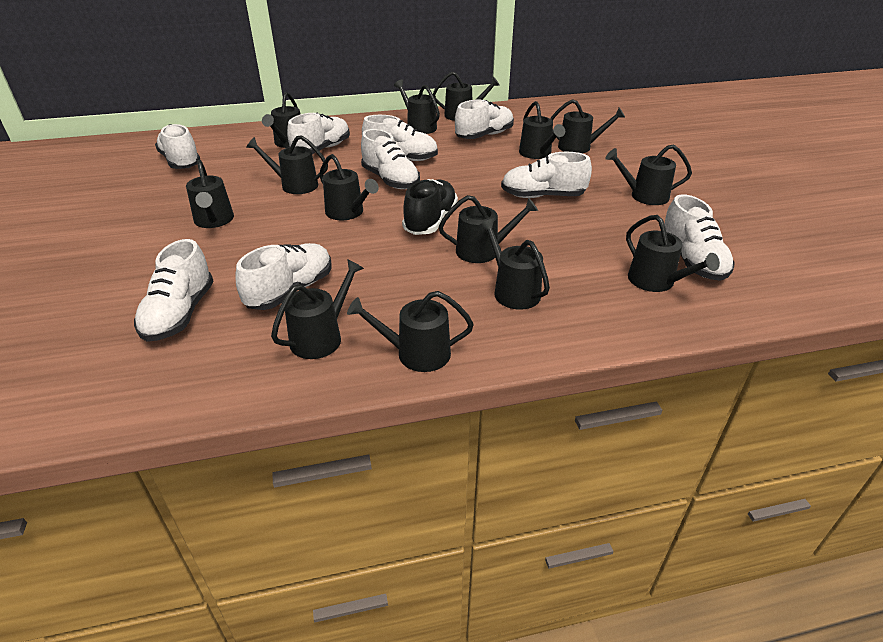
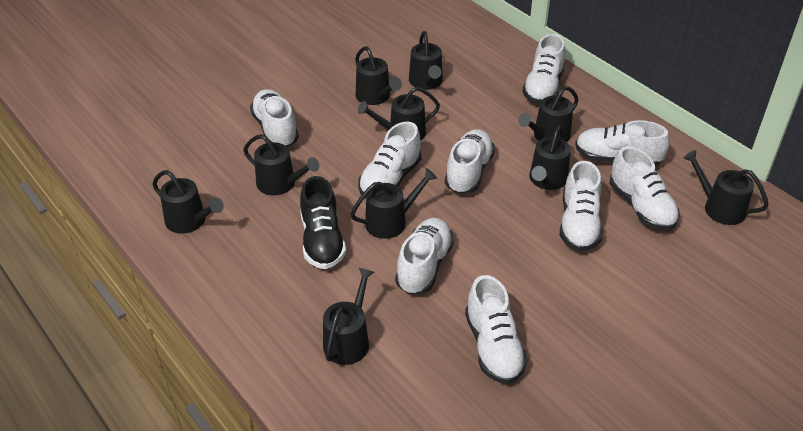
black watering can: [186,160,234,228] [246,135,328,194] [262,92,300,148] [271,259,364,359] [319,154,379,220] [347,291,474,372] [394,80,440,134] [433,72,500,121] [439,195,538,263] [479,218,550,310] [519,101,565,159] [550,99,625,153] [605,144,692,205] [626,215,720,292] = 14 -> [152,170,224,234] [243,134,319,195] [323,268,374,365] [351,168,437,239] [355,46,402,105] [358,87,440,140] [409,31,443,90] [518,86,578,142] [529,125,571,190] [683,150,769,225] = 10

